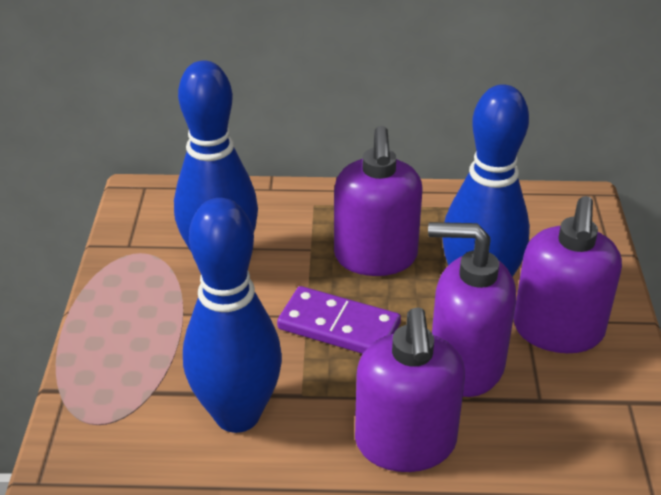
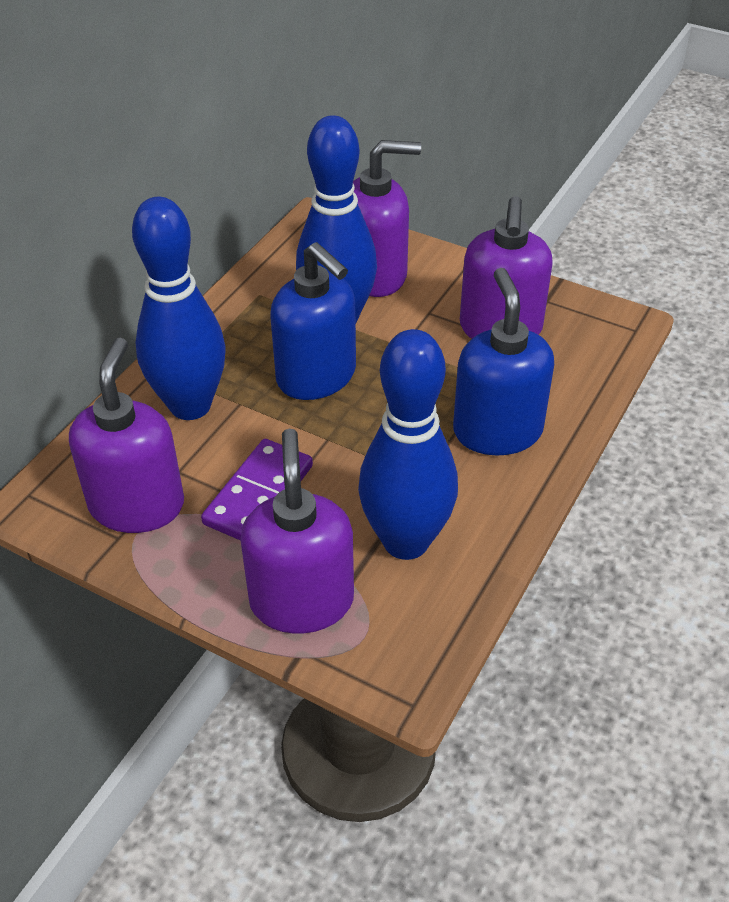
blue soap dispenser: none = 0 -> [271,242,356,400] [453,268,554,455] = 2

